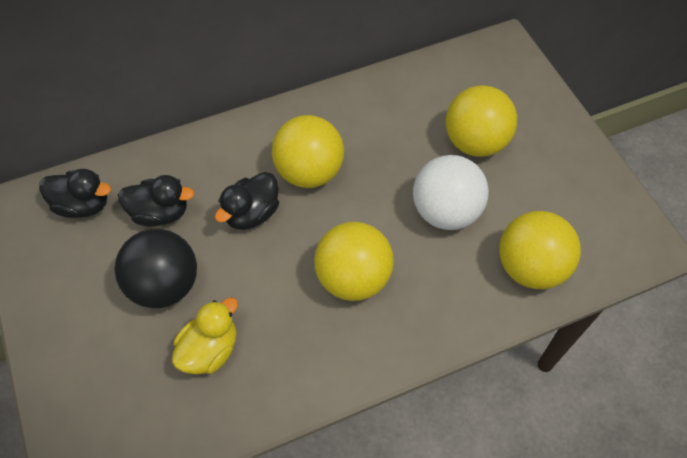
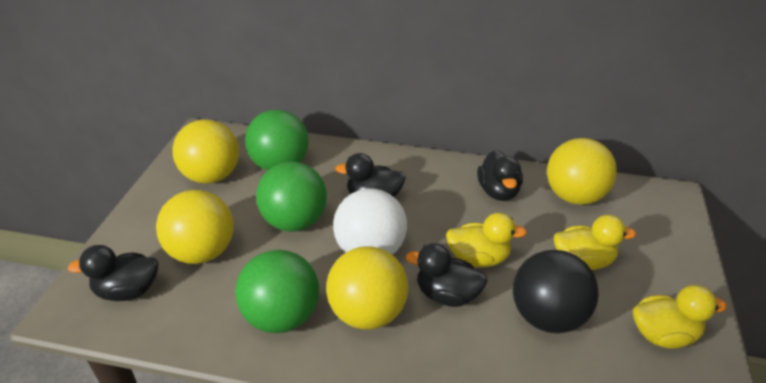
black duck: [39,169,111,218] [118,175,194,227] [215,172,279,230] = 3 -> [68,245,158,301] [335,153,406,197] [406,243,488,307] [477,150,523,201] = 4
green ball: none = 0 -> [235,250,319,333] [245,110,309,171] [256,161,327,232] = 3
yellow duck: [172,297,238,375] = 1 -> [446,213,527,268] [554,215,636,270] [633,285,727,349] = 3

